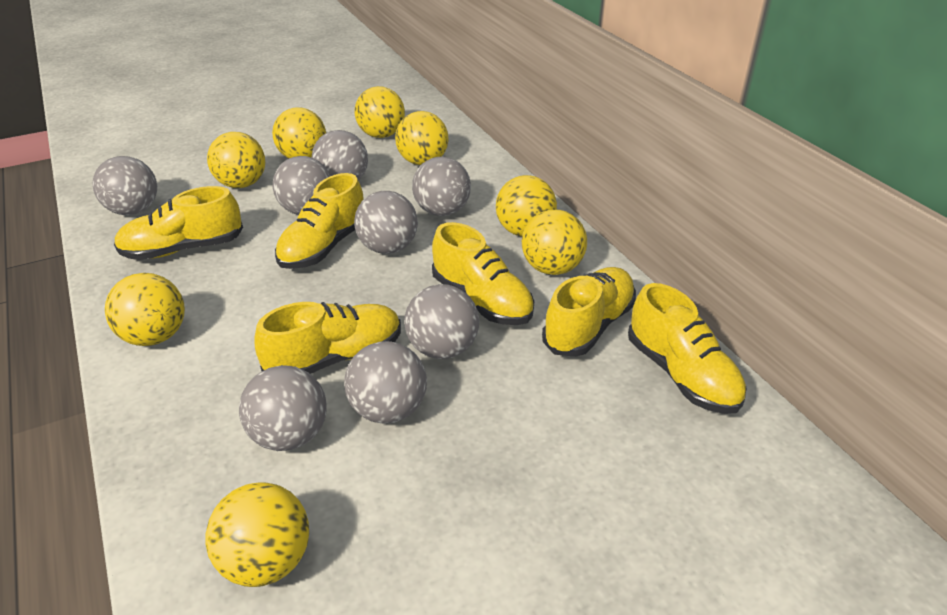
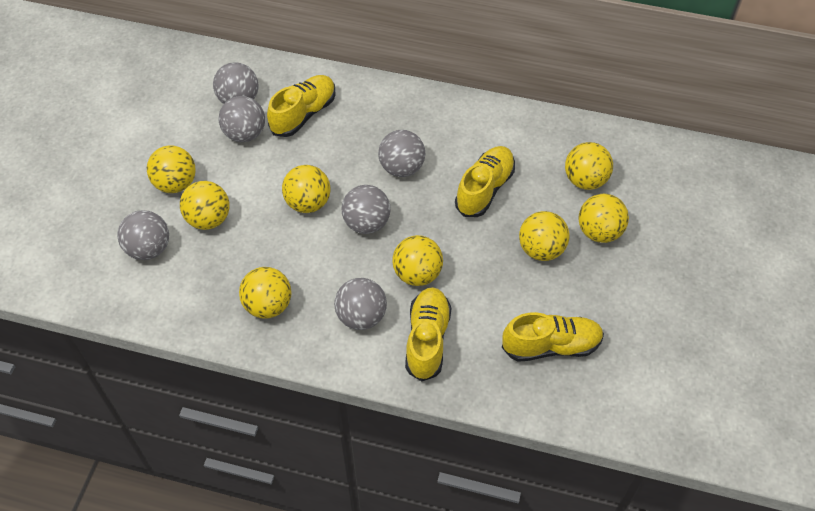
grey ball: [93,156,157,215] [239,365,327,451] [273,156,330,215] [312,130,368,180] [344,341,427,424] [354,191,418,254] [404,284,479,359] [412,157,471,216] = 8 -> [117,210,169,260] [213,62,259,104] [219,96,265,142] [334,278,387,330] [342,185,391,234] [378,130,425,177] = 6
yellow shoe: [114,186,243,260] [254,302,401,374] [275,173,364,269] [432,222,534,325] [542,267,636,357] [628,283,747,414] = 6 -> [267,75,336,137] [405,287,451,381] [455,146,515,217] [502,312,604,362] = 4

